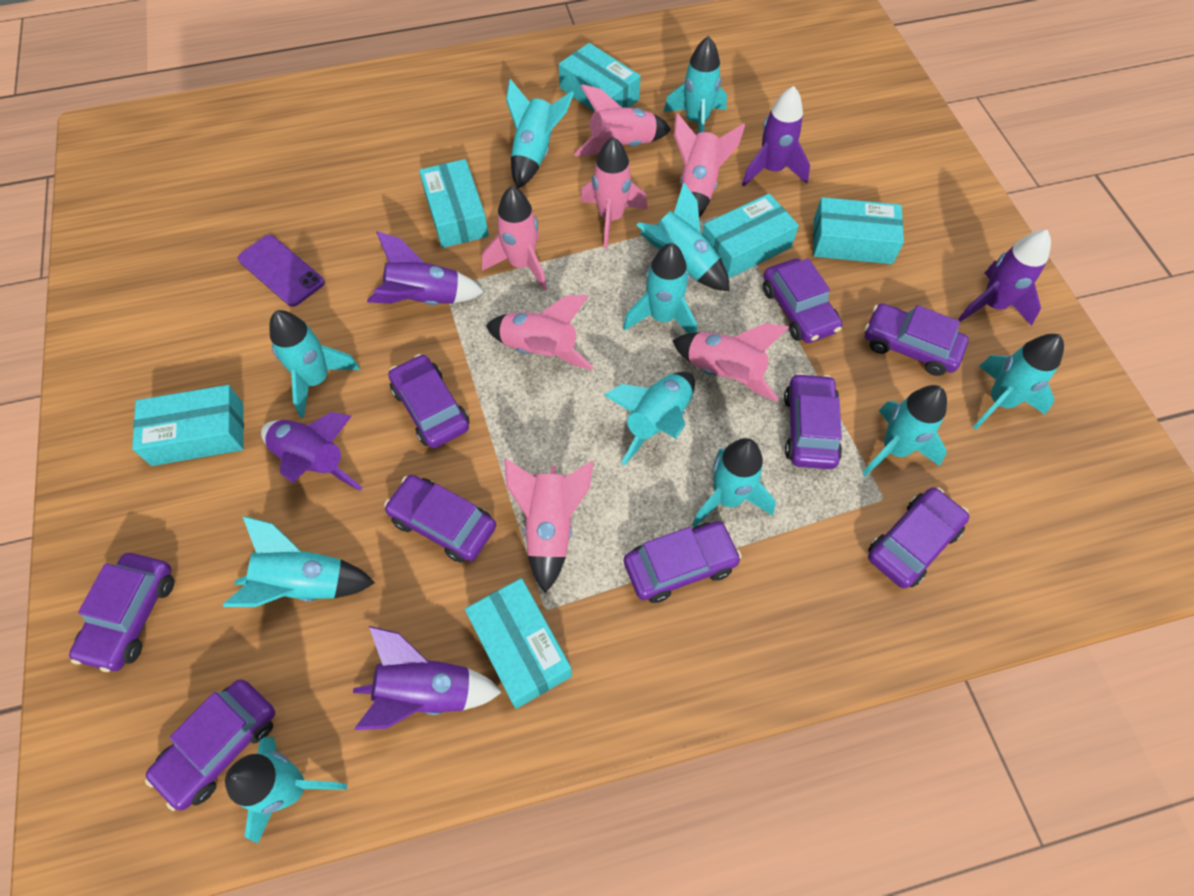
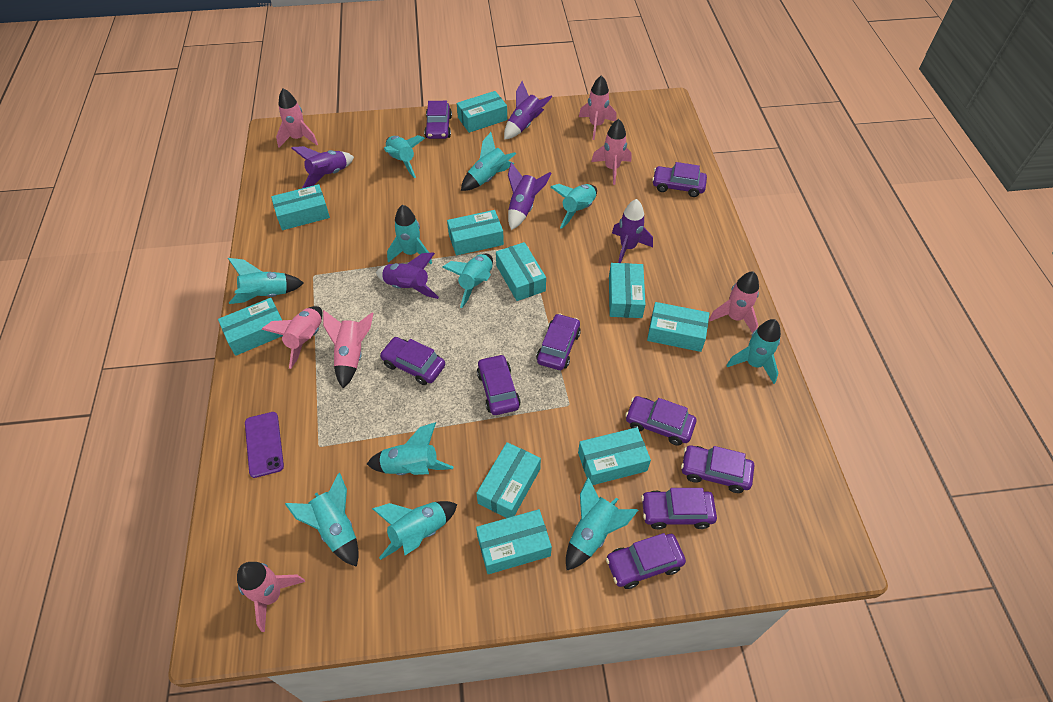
turquoise box: [132,385,244,466] [419,159,489,248] [465,578,572,709] [559,43,641,112] [702,194,799,278] [813,197,904,264] = 6 -> [218,298,283,356] [271,184,330,230] [447,210,504,255] [457,91,507,133] [476,442,541,518] [476,509,552,574] [496,242,546,301] [578,427,651,485] [609,263,646,318] [647,302,710,352] = 10

